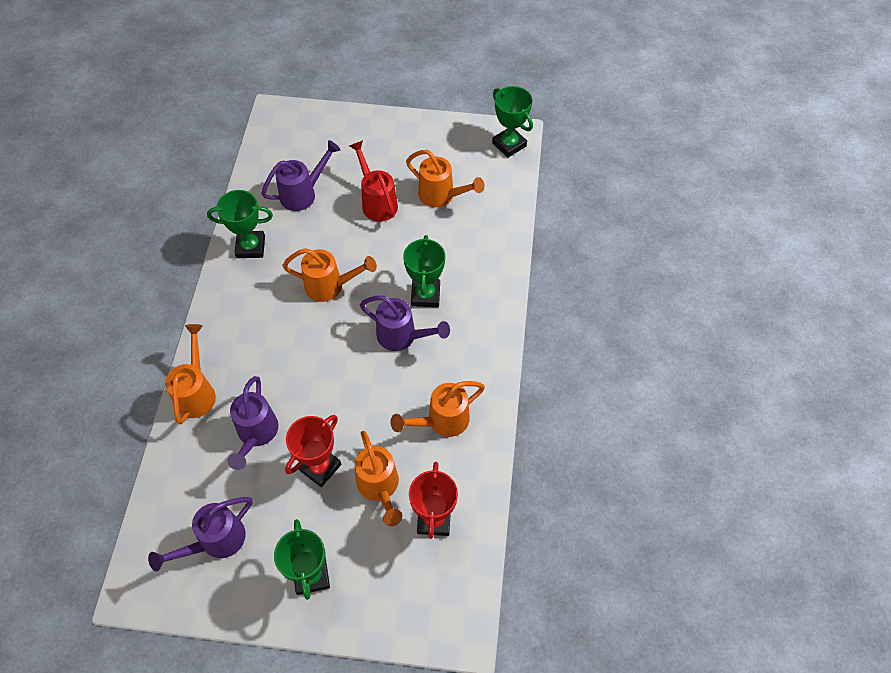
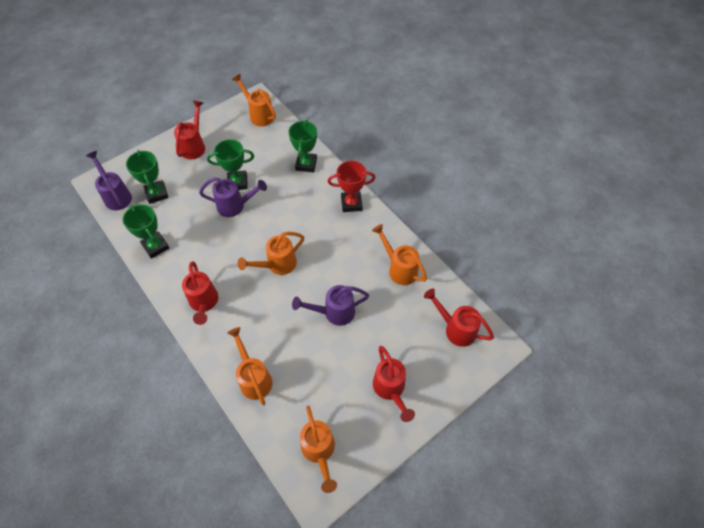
purple watering can: [148,497,252,571] [227,376,278,470] [261,140,340,211] [360,295,450,351] = 4 -> [86,151,132,210] [199,177,267,217] [292,285,369,326] = 3
red trophy: [285,415,341,487] [409,462,458,539] = 2 -> [328,161,375,212] = 1
red watering can: [349,140,398,222] = 1 -> [174,100,205,159] [182,261,218,325] [373,346,415,422] [424,288,494,347] = 4

